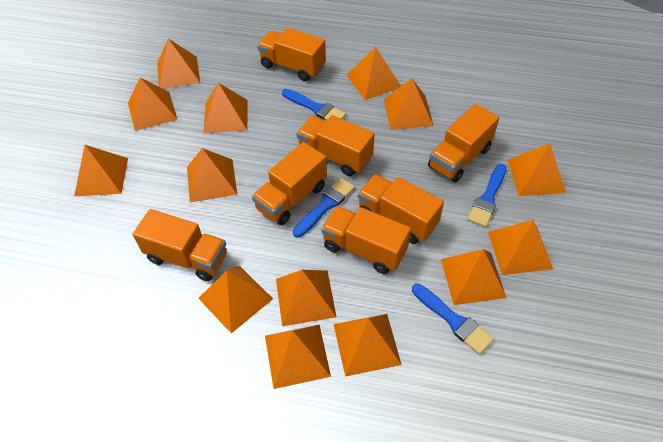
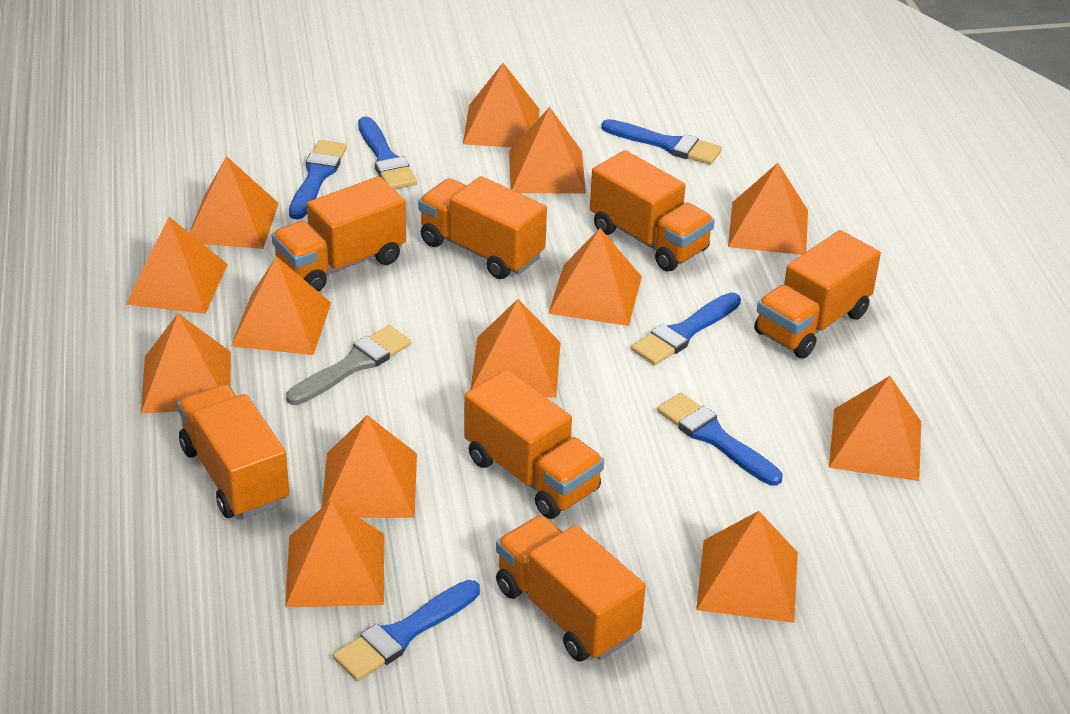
blue brush: [282,89,346,120] [293,177,355,238] [412,284,494,355] [467,164,507,227] = 4 -> [289,140,347,220] [333,580,480,681] [358,117,417,189] [601,119,722,165] [631,292,741,365] [657,393,783,486] = 6
grey brush: none = 0 -> [286,325,411,405] = 1
orange pyramid: [74,145,128,196] [128,78,178,131] [157,39,200,89] [187,148,237,203] [198,266,273,333] [204,83,248,133] [265,325,331,389] [276,270,336,326] [334,314,402,377] [347,47,401,100] [384,79,433,130] [441,249,506,305] [488,220,553,275] [508,143,566,196] = 14 -> [125,217,228,314] [141,313,231,413] [189,156,279,249] [231,256,331,355] [285,500,384,607] [322,415,417,518] [463,63,540,147] [470,299,561,398] [509,107,586,194] [548,228,642,326] [696,511,798,623] [728,163,808,255] [829,376,921,481] = 13

